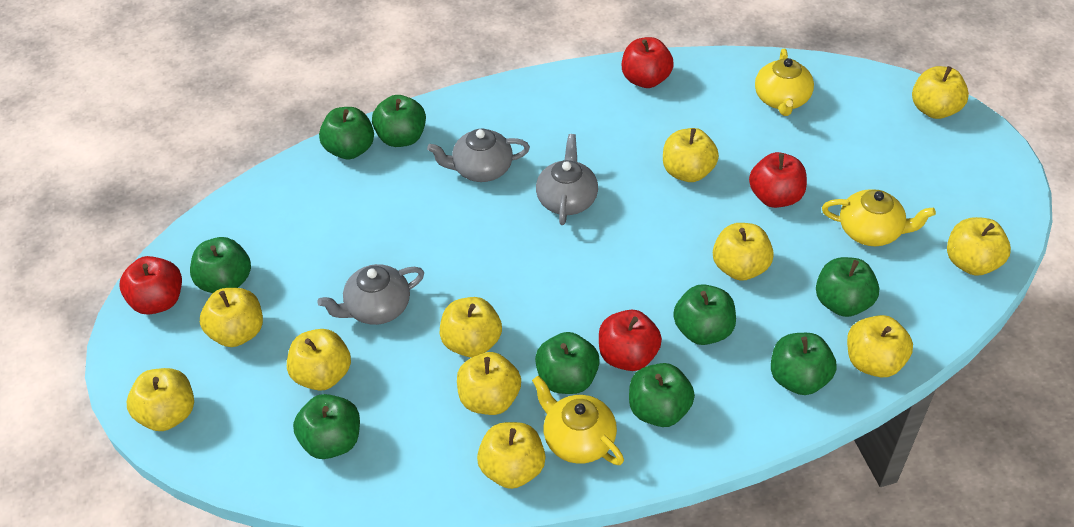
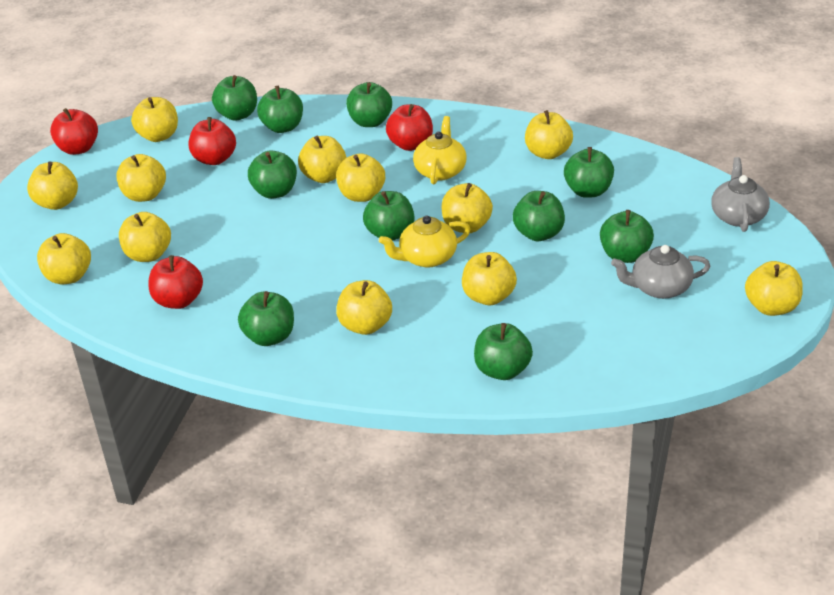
green apple: [190,237,251,293] [293,394,360,459] [319,107,374,160] [372,95,426,147] [535,332,600,394] [629,363,695,427] [673,284,736,345] [771,333,837,395] [816,257,879,317] = 9 -> [212,75,257,121] [238,291,294,346] [248,150,297,199] [257,86,303,133] [346,82,392,127] [363,191,414,241] [474,323,533,380] [513,191,565,241] [564,147,614,198] [600,210,654,263] = 10
grey teapot: [317,264,424,325] [427,129,530,182] [536,134,598,225] = 3 -> [611,245,710,299] [711,157,770,232] = 2
yellow apple: [127,368,194,431] [200,288,263,347] [287,329,351,391] [440,297,502,357] [457,352,521,415] [477,422,546,489] [663,128,719,182] [713,223,774,281] [847,315,913,378] [912,66,969,119] [947,217,1011,276] = 11 -> [27,161,78,210] [37,233,91,284] [116,154,166,202] [119,212,171,262] [131,97,178,142] [298,136,347,183] [336,153,385,202] [336,280,392,335] [442,183,493,233] [462,252,517,305] [525,110,573,159] [745,261,803,316] = 12
yellow teapot: [532,376,624,465] [755,49,814,116] [822,189,936,246] = 3 -> [379,215,470,268] [413,116,467,184] = 2

